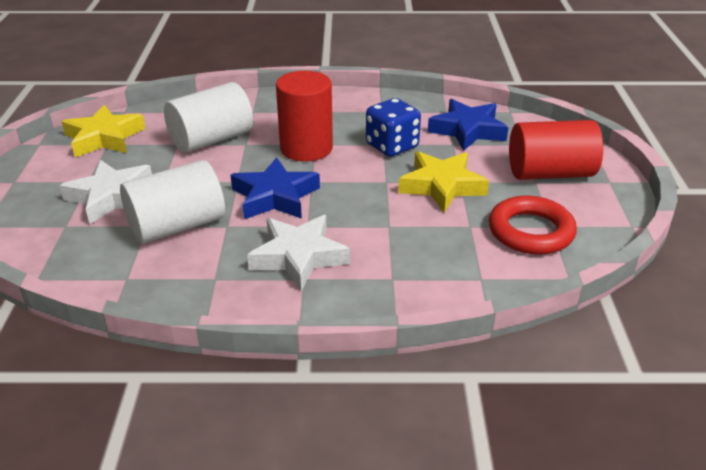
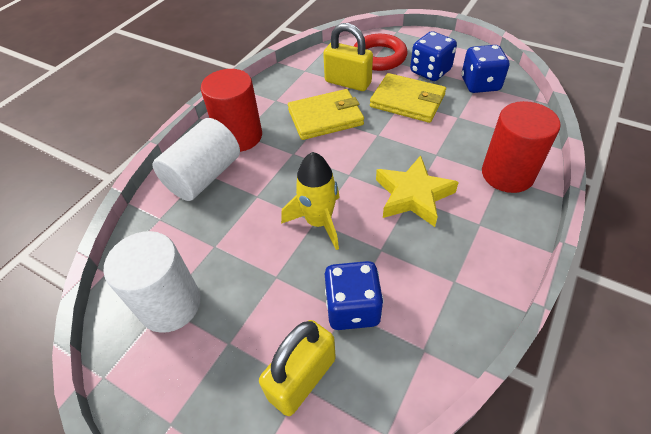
blue dice: [366,98,421,157] = 1 -> [325,261,384,330] [410,31,457,81] [462,45,509,93] = 3
blue star: [231,157,320,219] [428,99,508,151] = 2 -> none = 0
white star: [59,160,152,224] [247,215,350,291] = 2 -> none = 0
yellow padlock: none = 0 -> [259,320,336,416] [323,23,373,91] = 2
yellow rocket: none = 0 -> [281,152,340,250] = 1
yellow star: [61,105,145,157] [398,151,489,213] = 2 -> [376,155,459,227] = 1
yellow wallet: none = 0 -> [288,89,364,140] [370,73,446,123] = 2

